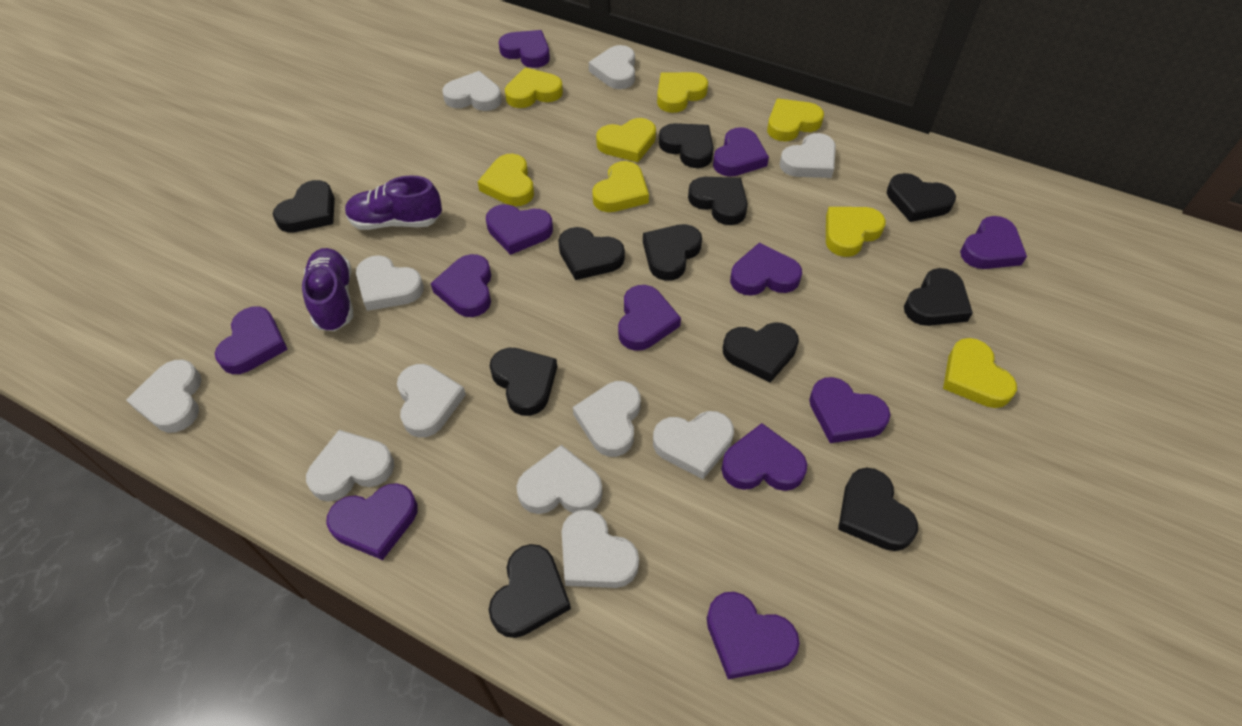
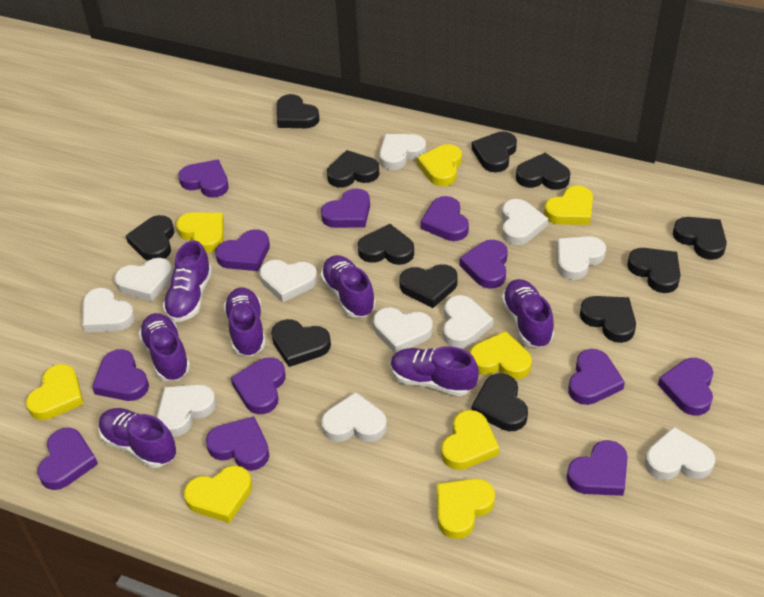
black heart: [273,180,335,233] [489,544,571,638] [490,348,557,416] [558,227,625,280] [643,224,702,281] [659,123,714,168] [688,177,748,225] [723,322,799,383] [838,468,918,551] [887,173,956,222] [904,268,973,326] = 11 -> [126,215,174,261] [271,319,331,367] [277,94,320,128] [327,150,379,188] [358,224,414,265] [400,264,458,308] [471,373,528,431] [472,131,517,172] [516,153,570,190] [580,296,636,343] [627,248,681,293] [673,217,727,260] = 12
purple shoe: [302,248,353,331] [345,175,442,230] = 2 -> [98,408,176,468] [138,313,190,381] [163,240,212,322] [223,287,266,356] [320,255,376,318] [391,346,479,396] [501,279,554,348] = 7

